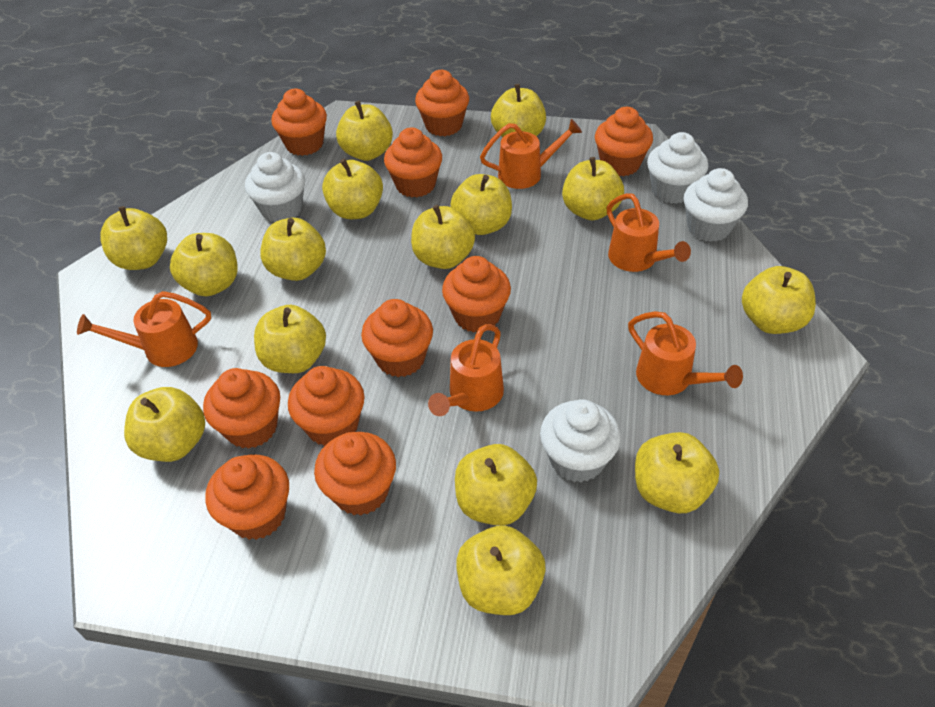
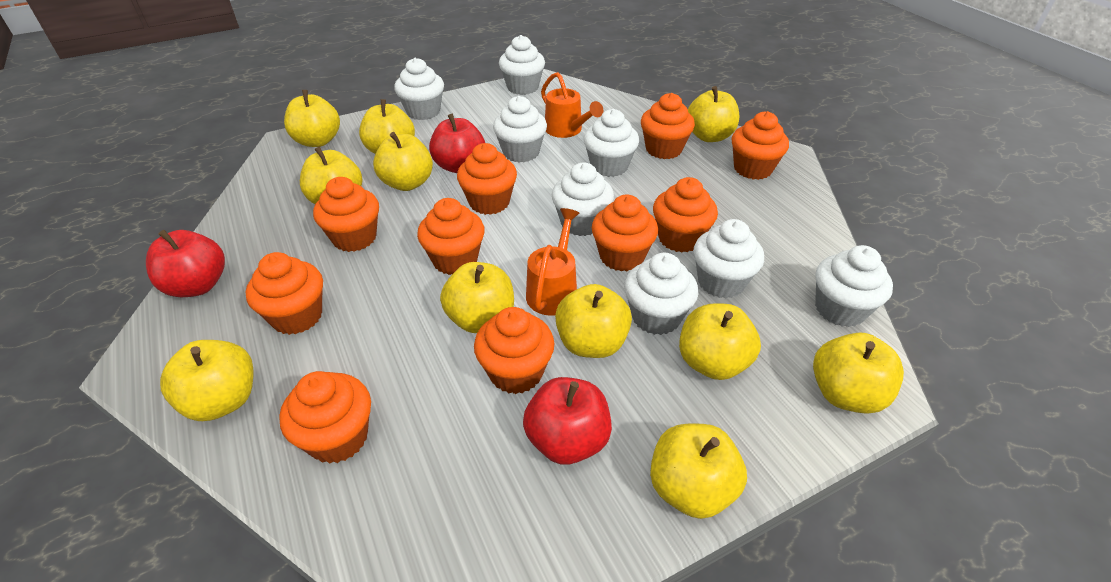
orange watering can: [77,291,211,367] [428,324,504,416] [480,119,582,189] [607,193,691,272] [628,311,743,395] = 5 -> [526,208,579,316] [541,72,603,138] = 2
red apple: none = 0 -> [146,230,225,297] [429,114,485,173] [523,377,612,465] = 3
white cupcake: [245,152,305,222] [540,399,621,482] [647,132,708,204] [684,168,748,242] = 4 -> [394,58,444,120] [493,96,547,163] [499,35,545,95] [552,162,614,236] [584,109,639,177] [624,253,698,335] [694,219,764,298] [815,245,893,327] = 8
yellow apple: [100,206,167,270] [124,387,205,462] [170,233,237,296] [254,305,326,373] [260,218,326,281] [322,159,383,219] [336,101,393,161] [411,205,475,269] [450,174,512,235] [455,444,537,526] [456,525,546,615] [491,84,546,137] [562,157,624,220] [635,432,719,513] [742,266,816,334] = 15 -> [160,340,254,421] [284,90,340,147] [300,147,362,204] [359,99,415,154] [373,132,433,191] [440,262,514,333] [555,284,632,358] [650,424,747,519] [679,303,761,380] [688,86,739,142] [813,332,904,414] = 11

